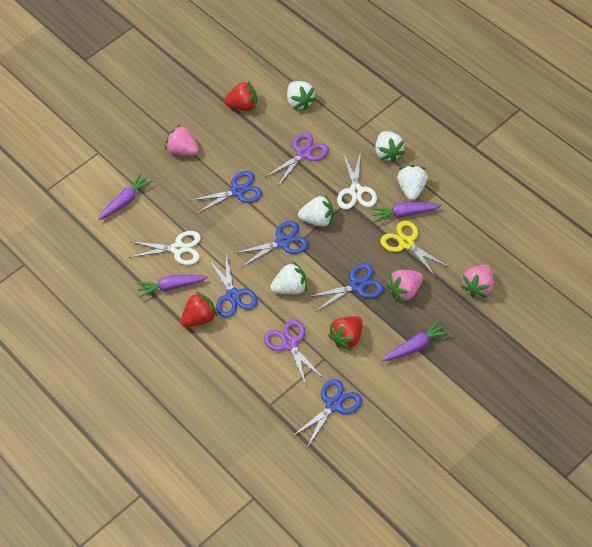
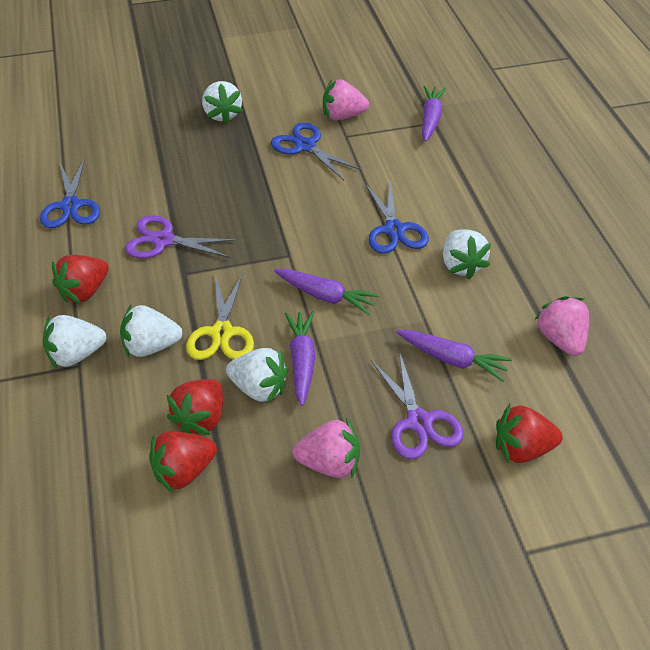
blue scissors: [190,171,262,214] [209,255,258,318] [235,221,308,267] [291,379,362,448] [308,263,384,312] = 5 -> [40,158,100,228] [271,122,362,180] [365,180,429,254] = 3
red strawberry: [181,292,217,327] [224,81,257,111] [328,316,363,350] = 3 -> [52,255,109,303] [149,431,217,492] [167,379,223,435] [496,404,563,463] = 4
white scissors: [129,231,201,265] [337,152,377,209] = 2 -> none = 0

